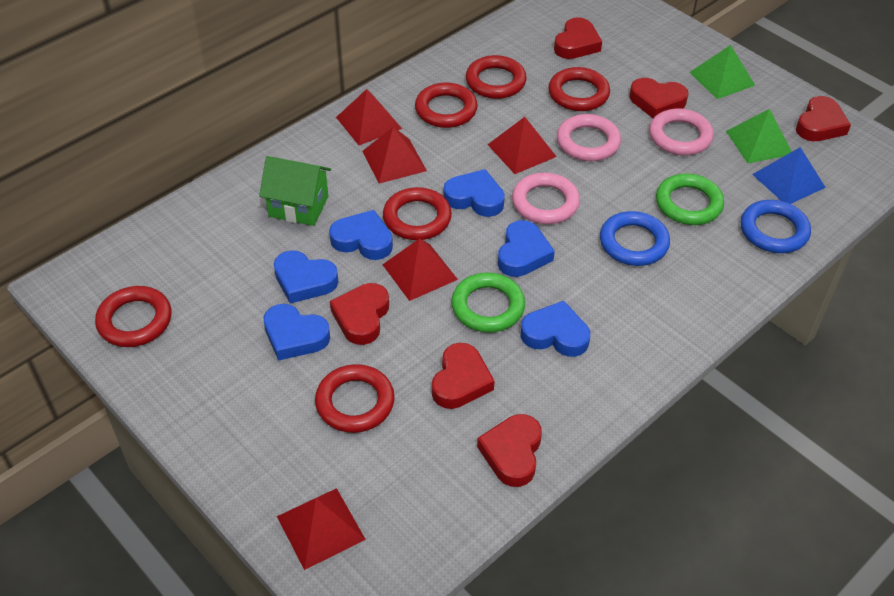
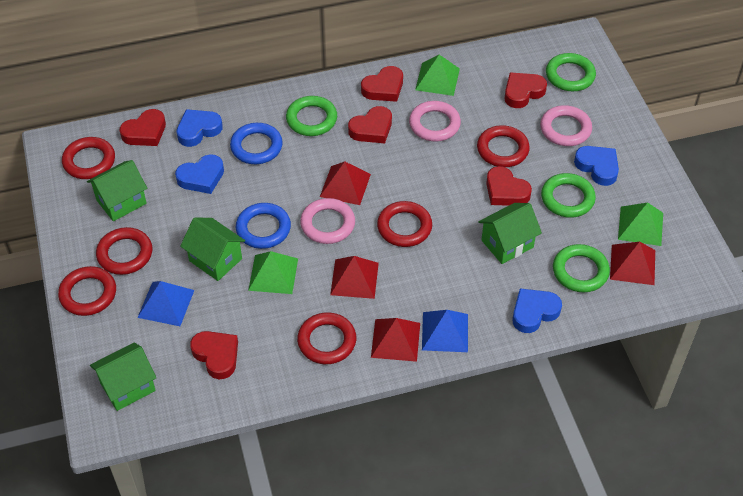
blue heart: [263,304,330,361] [274,250,338,304] [329,210,393,260] [443,169,505,217] [498,220,555,277] [520,301,590,357] = 6 -> [175,154,224,194] [177,109,223,147] [512,288,562,333] [574,146,619,186] = 4
blue pyramid: [752,147,826,204] = 1 -> [137,281,194,326] [422,310,468,352] = 2
green house: [259,156,331,226] = 1 -> [87,160,147,221] [90,342,156,411] [180,217,245,281] [478,203,542,264] = 4
green pyramid: [689,45,755,99] [726,109,792,163] = 2 -> [248,251,298,294] [415,55,460,96] [618,202,663,246] = 3
green ring: [451,273,525,333] [656,173,724,225] = 2 -> [286,96,337,136] [541,173,596,218] [546,53,596,91] [553,244,610,292] = 4
red pyramid: [277,488,366,570] [336,89,402,145] [362,127,427,184] [382,238,458,301] [488,117,557,174] = 5 -> [320,161,371,205] [330,256,379,299] [371,318,420,362] [610,242,655,285] = 4

